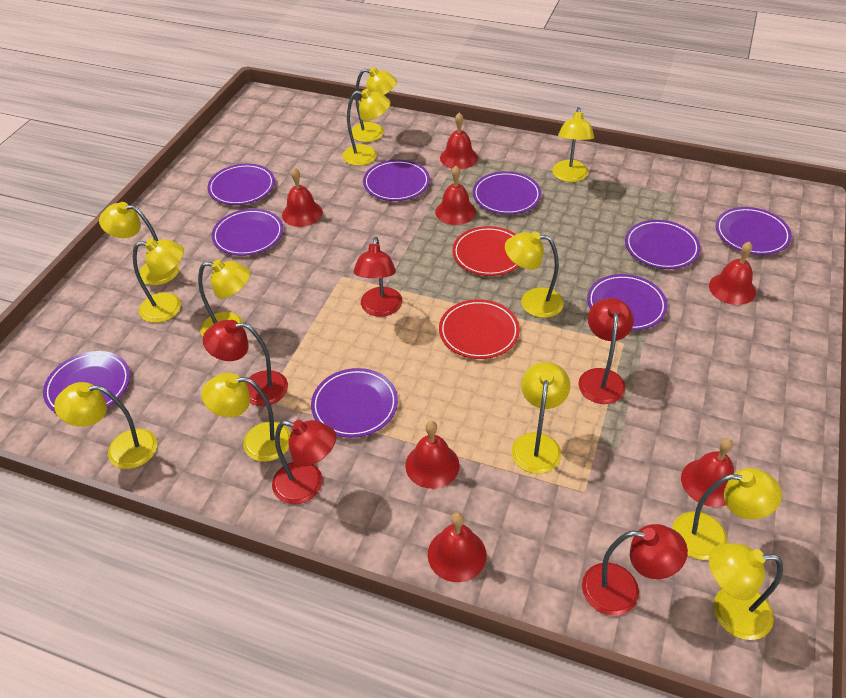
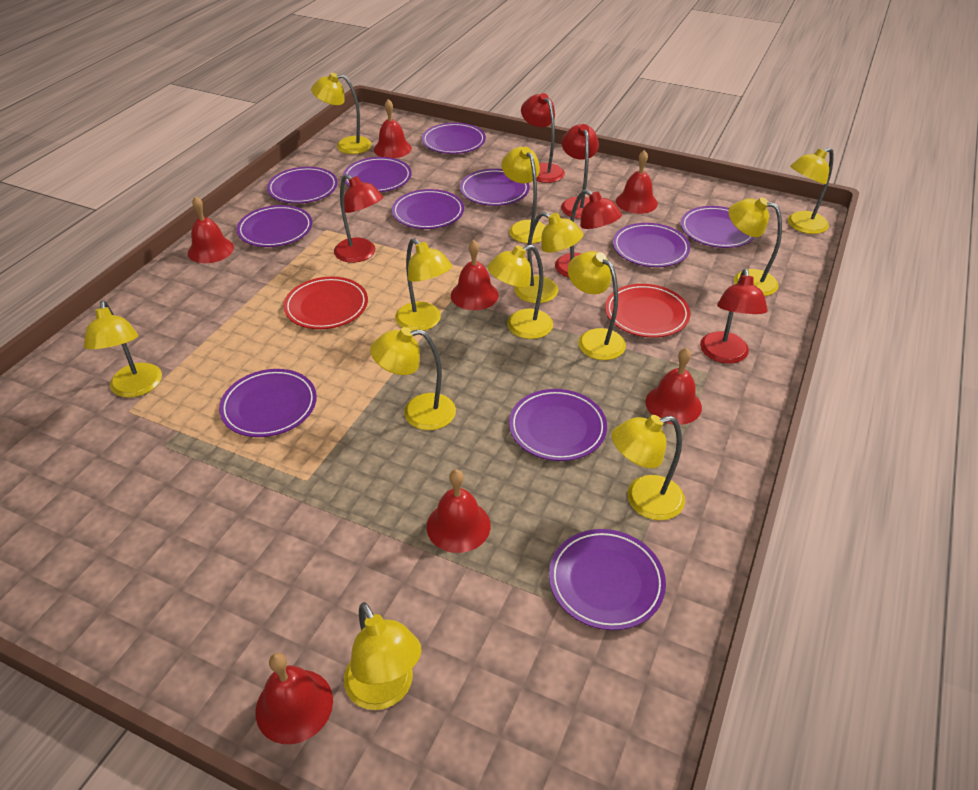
purple plate: [43,351,130,413] [207,164,275,205] [212,209,283,256] [311,368,398,438] [363,160,430,201] [473,171,541,215] [587,274,667,331] [625,220,701,269] [716,207,792,255] = 9 -> [219,369,317,437] [237,205,312,247] [267,167,338,204] [343,157,412,192] [392,189,464,229] [422,123,486,154] [460,169,530,206] [509,389,607,461] [549,529,666,630] [613,223,690,267] [681,206,755,248] = 11

